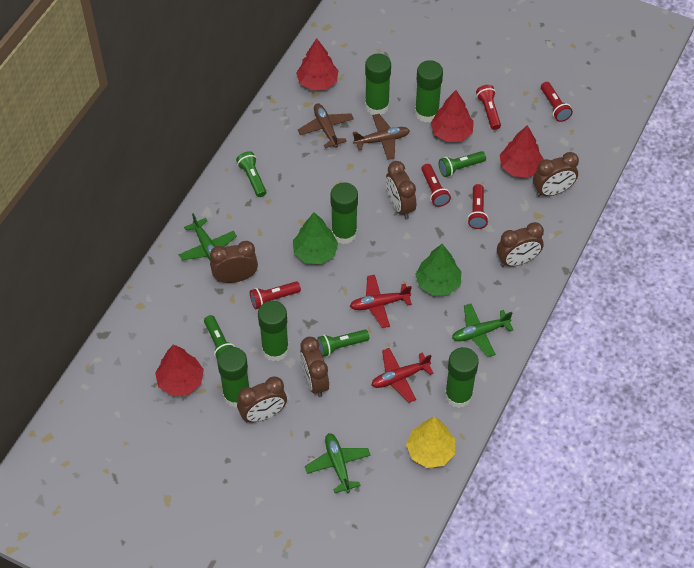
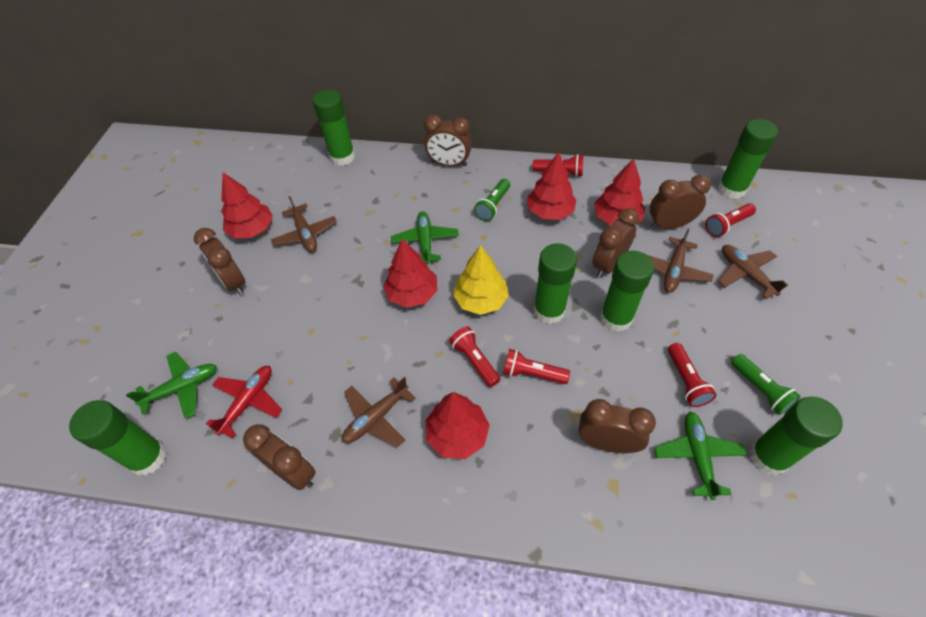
brown plane: [298,103,354,148] [353,114,410,160] = 2 -> [271,196,337,252] [342,377,415,448] [647,229,714,293] [718,245,788,299] = 4
green flashlight: [204,315,235,358] [236,151,266,197] [317,330,369,357] [439,151,486,177] = 4 -> [474,179,510,221] [731,354,801,415] = 2
green tree: [293,212,338,264] [415,244,461,296] = 2 -> none = 0
red plane: [350,275,412,328] [371,348,434,403] = 2 -> [206,366,282,438] = 1
red tree: [155,344,204,396] [296,38,339,90] [431,90,474,142] [500,125,544,178] = 4 -> [221,172,273,239] [383,239,437,308] [425,392,490,459] [527,152,576,220] [594,158,645,225] = 5

